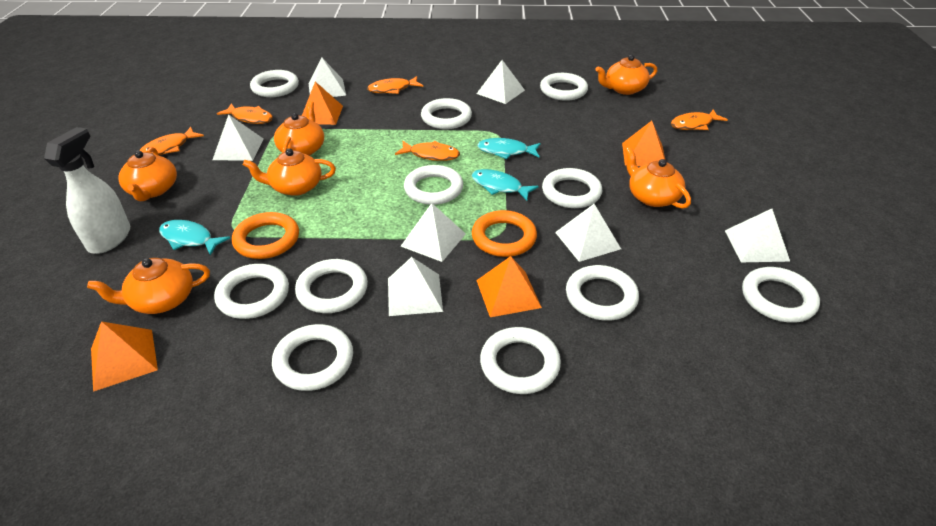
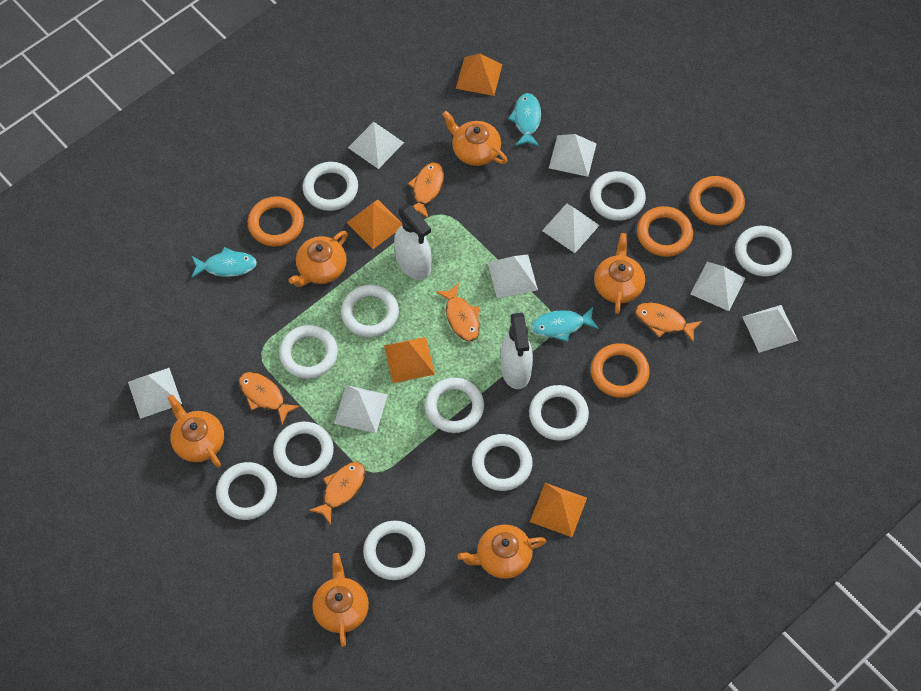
orange ring: [232,212,299,259] [472,210,537,257] = 2 -> [248,196,304,247] [591,343,650,398] [637,206,693,257] [689,176,745,225] = 4
white pyramid: [213,115,264,161] [308,57,346,97] [388,257,443,316] [401,203,466,262] [477,60,525,104] [555,204,621,262] [725,209,790,262] = 7 -> [128,368,182,419] [334,385,388,433] [348,122,404,169] [488,254,538,298] [542,203,600,253] [549,134,597,177] [691,262,745,311] [743,305,798,353] = 8
white spray bottle: [44,127,130,254] = 1 -> [394,204,431,280] [501,313,533,389] = 2

